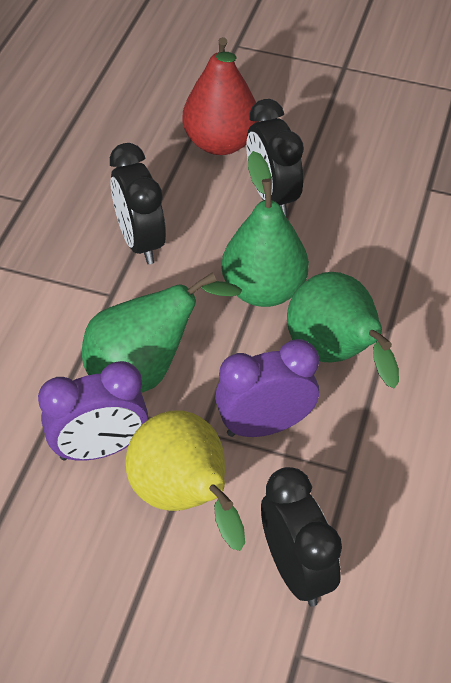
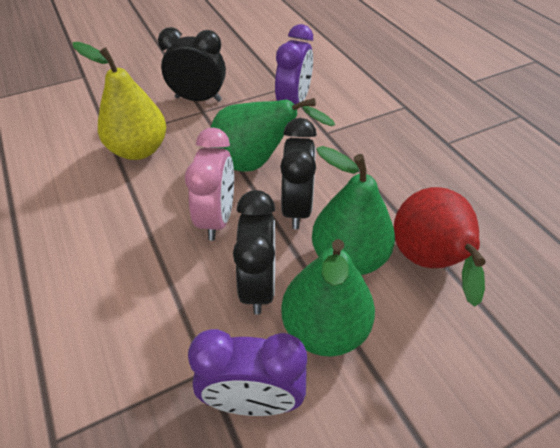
pink clock: none = 0 -> [185,128,234,241] = 1

